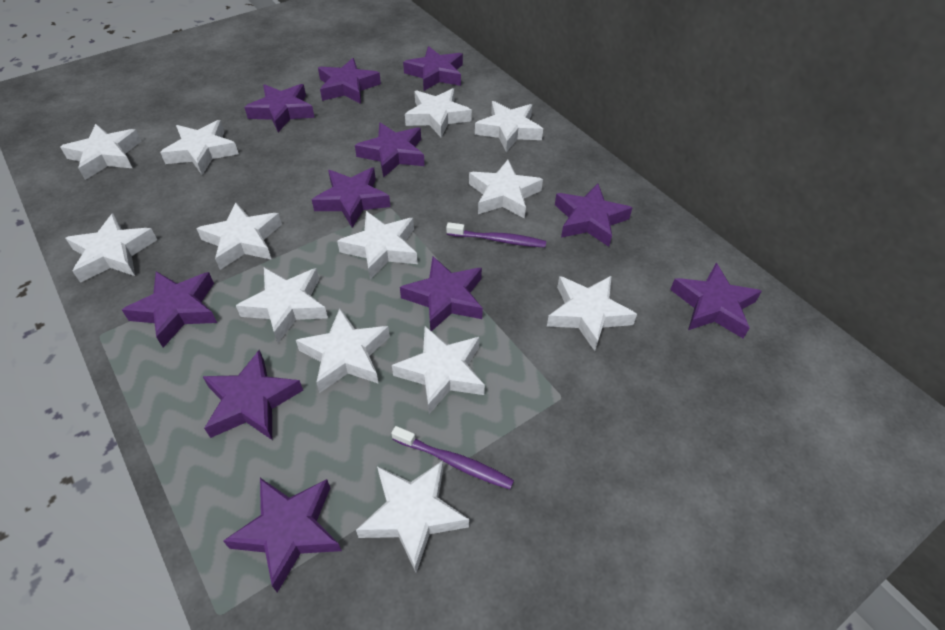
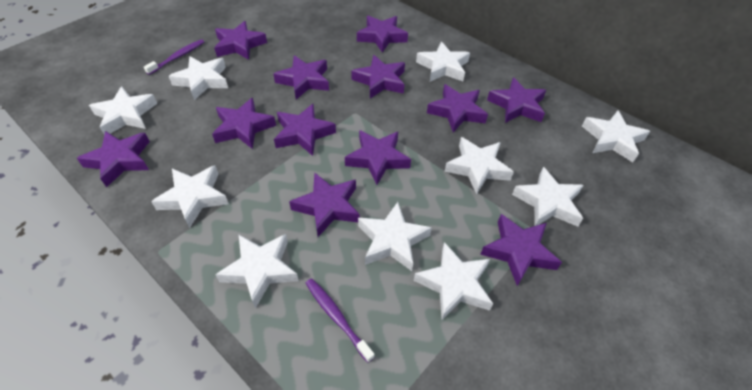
purple star: [122,271,217,348] [202,350,303,440] [223,478,342,593] [244,84,315,132] [312,167,390,228] [318,58,381,104] [355,123,425,178] [400,256,483,331] [403,46,463,91] [555,184,632,247] [670,263,762,339] = 11 -> [77,131,150,188] [212,98,276,149] [214,21,267,60] [273,55,329,99] [274,104,336,156] [289,173,360,237] [345,130,411,185] [351,55,405,99] [357,16,408,53] [427,84,488,132] [480,214,562,286] [487,77,546,123] = 12
white star: [60,124,141,180] [65,213,157,283] [160,120,239,175] [196,202,282,270] [236,268,328,343] [296,308,390,393] [337,211,418,279] [356,461,469,573] [392,326,485,414] [405,88,472,138] [469,160,543,219] [475,101,543,152] [547,275,637,351] = 13 -> [89,86,157,135] [151,165,229,228] [169,56,228,100] [215,234,299,308] [358,202,432,271] [414,242,493,320] [416,42,470,82] [444,137,514,194] [512,167,584,227] [582,110,650,162] = 10

